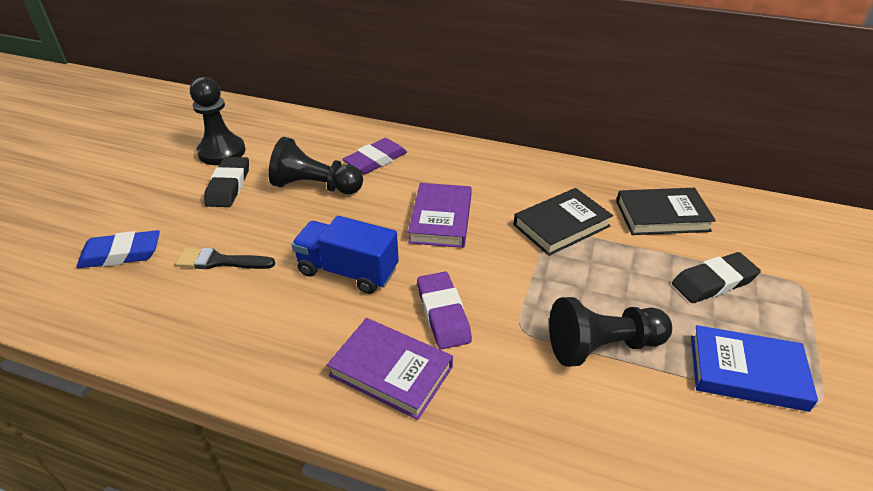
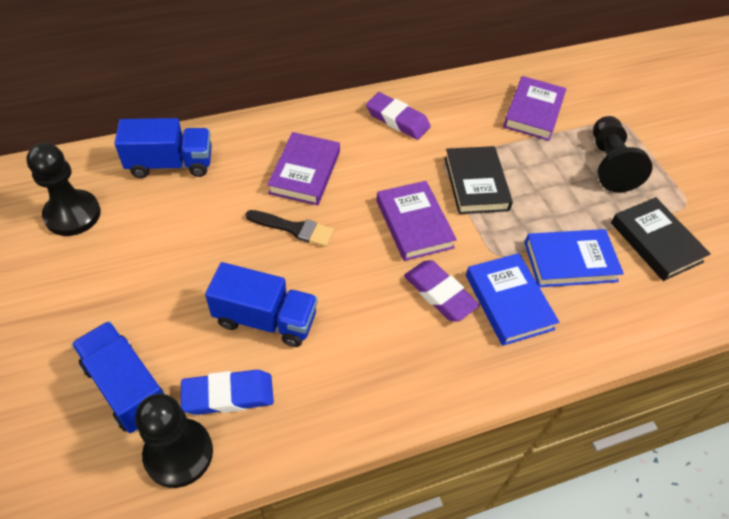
black eraser: [204,157,249,207] [672,252,761,303] = 2 -> none = 0
blue book: [691,325,818,412] = 1 -> [466,253,559,346] [525,229,624,287] = 2
blue truck: [291,216,399,294] = 1 -> [72,321,166,433] [114,118,212,178] [205,262,318,347] = 3
purple book: [327,318,453,420] [408,183,472,248] = 2 -> [267,132,340,206] [376,181,457,261] [503,76,566,141] = 3

